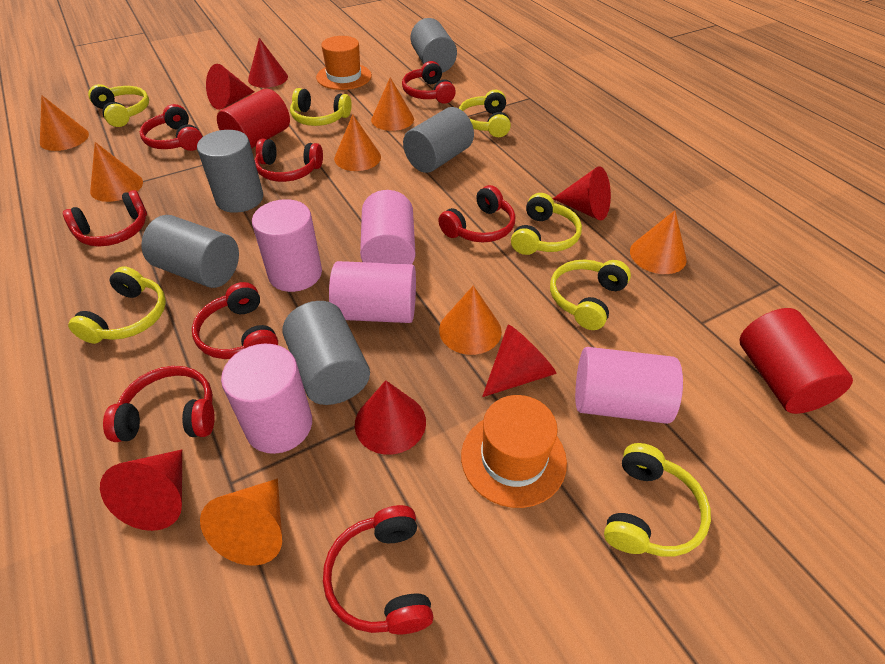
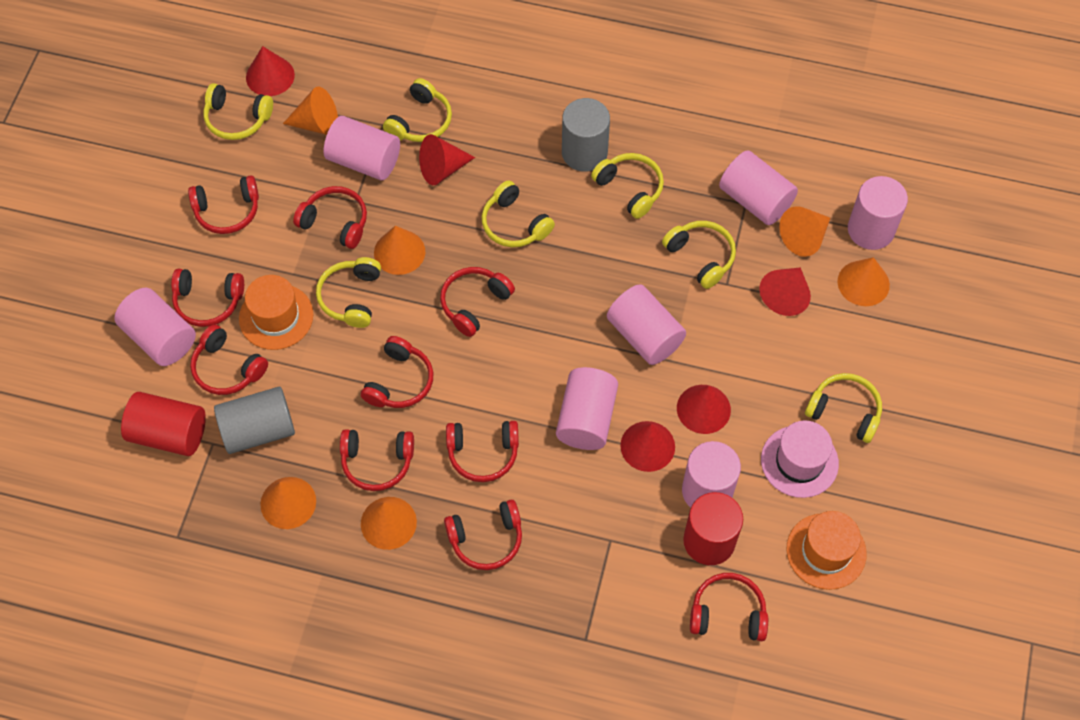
grey cylinder: [141,215,239,288] [197,130,263,213] [282,301,370,405] [403,107,474,173] [411,18,457,73] = 5 -> [214,387,295,454] [562,98,610,172] = 2
orange cone: [40,95,89,151] [90,142,143,202] [200,479,282,565] [334,114,381,171] [371,77,414,131] [439,285,502,355] [630,210,687,274] = 7 -> [260,477,316,529] [283,86,338,135] [361,497,417,550] [374,226,425,275] [779,206,830,257] [837,257,890,306] = 6
pink cylinder: [221,344,312,454] [252,199,322,292] [329,261,416,323] [360,190,416,264] [575,347,683,424] = 5 -> [114,288,196,366] [324,116,400,180] [556,367,618,450] [607,284,686,365] [682,441,741,508] [719,150,798,225] [848,176,908,250] = 7
pink hat: none = 0 -> [761,421,839,498] = 1
red cone: [100,450,182,531] [206,64,254,110] [248,38,288,88] [355,380,426,455] [482,325,557,397] [553,166,611,221] = 6 -> [246,46,295,96] [419,134,475,185] [620,421,675,472] [677,385,731,434] [759,267,811,316] = 5
red headphones: [63,190,147,247] [103,366,215,442] [140,104,203,151] [192,282,278,359] [255,139,323,182] [323,505,433,634] [402,61,456,104] [438,185,515,242] = 8 -> [171,269,244,327] [188,175,259,234] [190,324,268,395] [293,186,367,249] [340,429,414,491] [361,336,433,408] [440,267,515,337] [444,500,522,570] [446,421,519,482] [690,573,768,641] = 10

